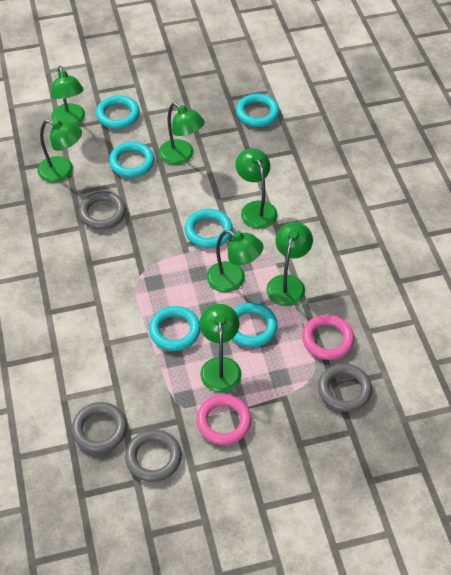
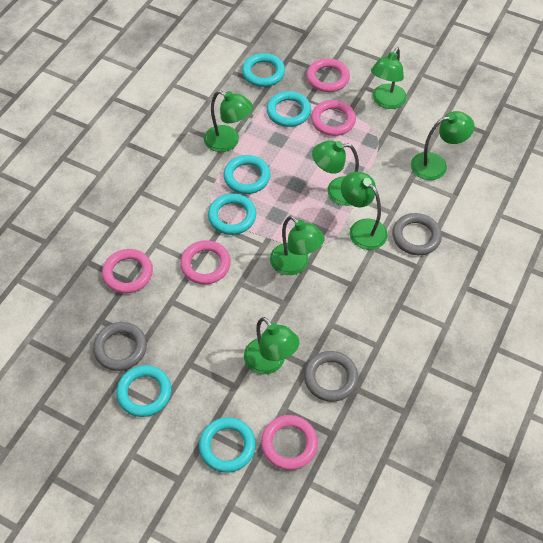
grey ring: [72,402,127,453] [79,191,126,230] [125,429,182,482] [318,364,372,412] = 4 -> [93,322,147,371] [304,351,359,402] [392,213,442,256] = 3
pink ring: [196,394,251,445] [302,314,354,360] = 2 -> [102,249,153,293] [180,240,231,284] [261,415,318,470] [307,58,350,92] [311,100,356,136] = 5

